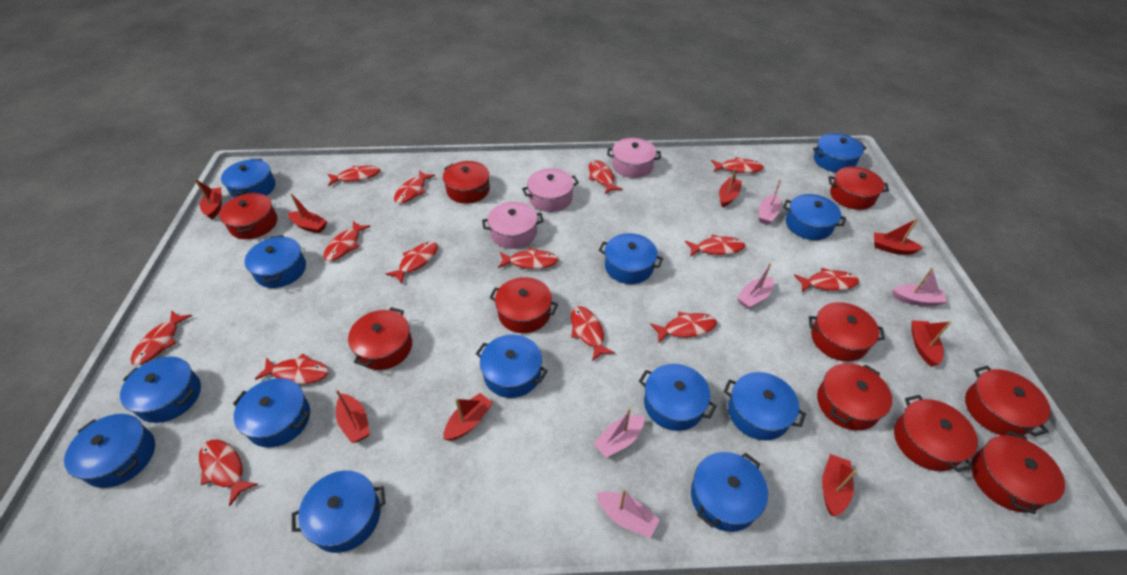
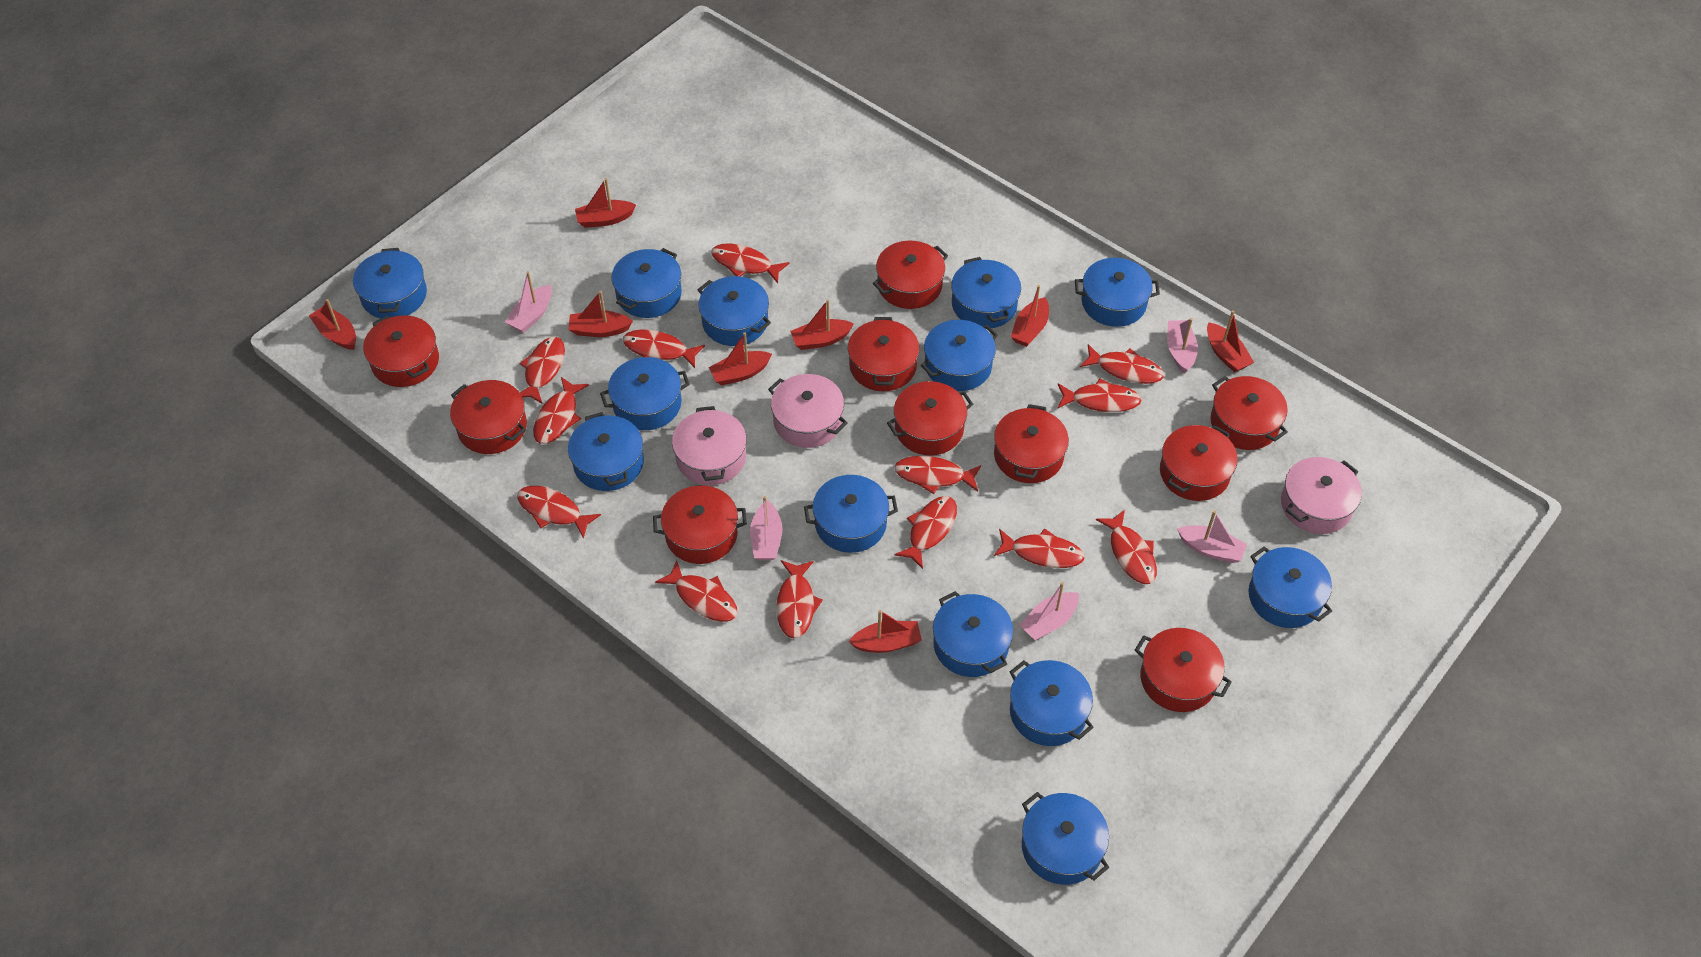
red fish: [131,310,192,365] [199,440,258,506] [255,354,329,384] [323,221,371,261] [328,165,381,186] [386,242,438,284] [394,170,435,203] [498,247,559,269] [571,306,615,361] [589,160,622,194] [650,312,717,343] [685,234,745,257] [711,157,764,173] [794,268,859,292] = 14 -> [517,486,601,539] [519,337,565,404] [533,377,589,444] [623,329,705,368] [655,560,738,622] [711,243,790,283] [776,560,823,638] [894,456,981,494] [894,496,957,569] [994,528,1085,568] [1058,378,1142,412] [1080,344,1164,384] [1096,510,1157,584] = 13

